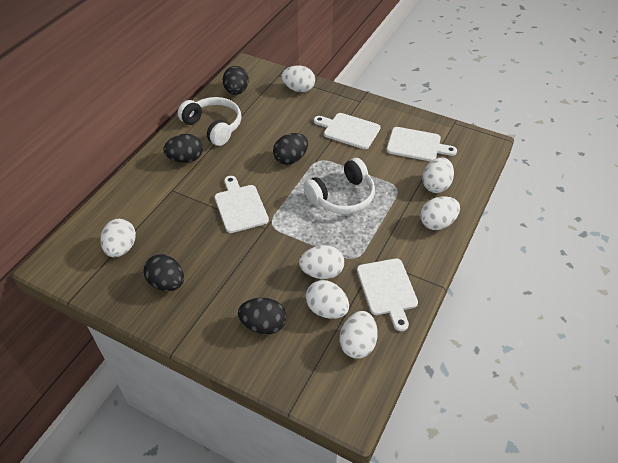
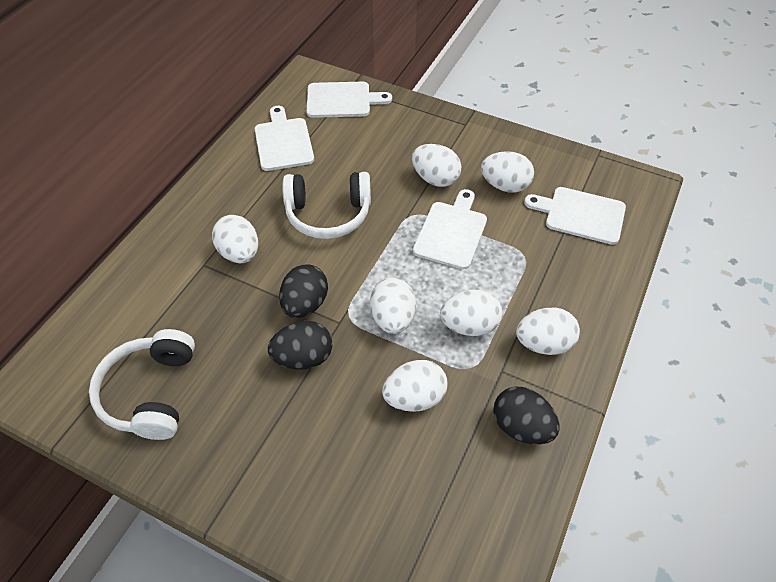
black egg: [143,254,184,291] [163,134,203,163] [223,66,249,95] [238,298,286,335] [273,133,308,165] = 5 -> [268,321,333,369] [279,264,328,318] [493,387,559,444] = 3

